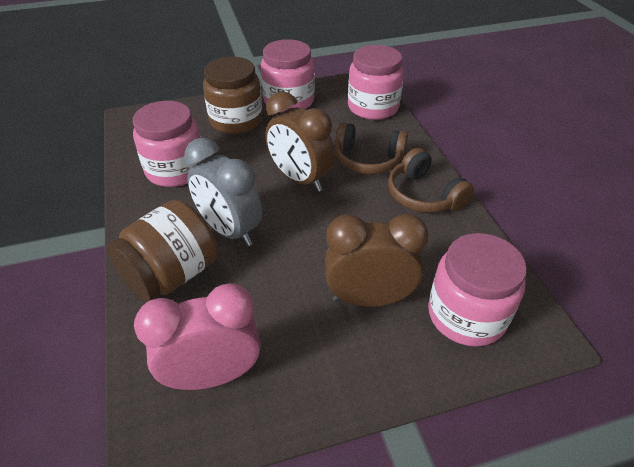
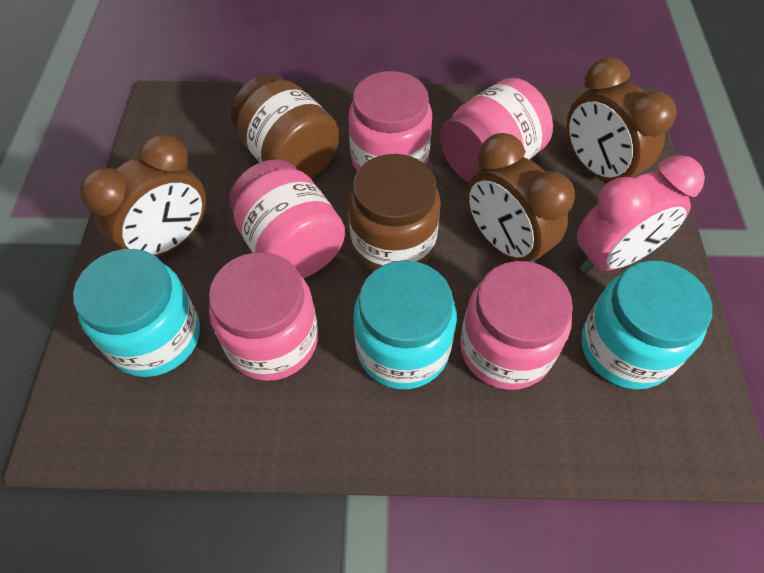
brown clock: [266,91,335,192] [325,214,429,307] = 2 -> [79,134,206,257] [467,133,575,263] [567,57,676,182] = 3
brown headphones: [335,122,408,174] [388,148,474,213] = 2 -> none = 0
grey clock: [184,138,262,246] = 1 -> none = 0
pink jar: [133,101,204,187] [261,39,315,113] [348,45,404,120] [428,233,527,347] = 4 -> [209,252,318,381] [229,159,345,278] [349,71,432,172] [440,78,553,183] [460,261,573,390] = 5
turquoise jar: none = 0 -> [73,249,200,377] [354,260,457,389] [582,261,712,389] = 3

